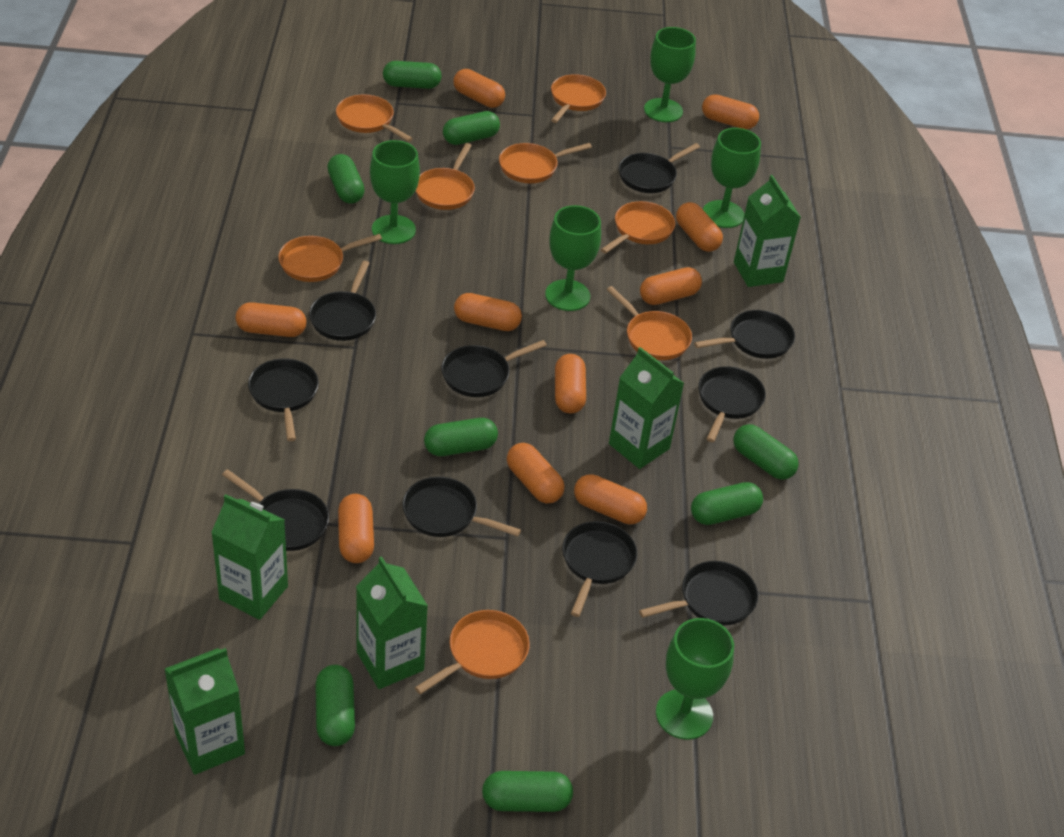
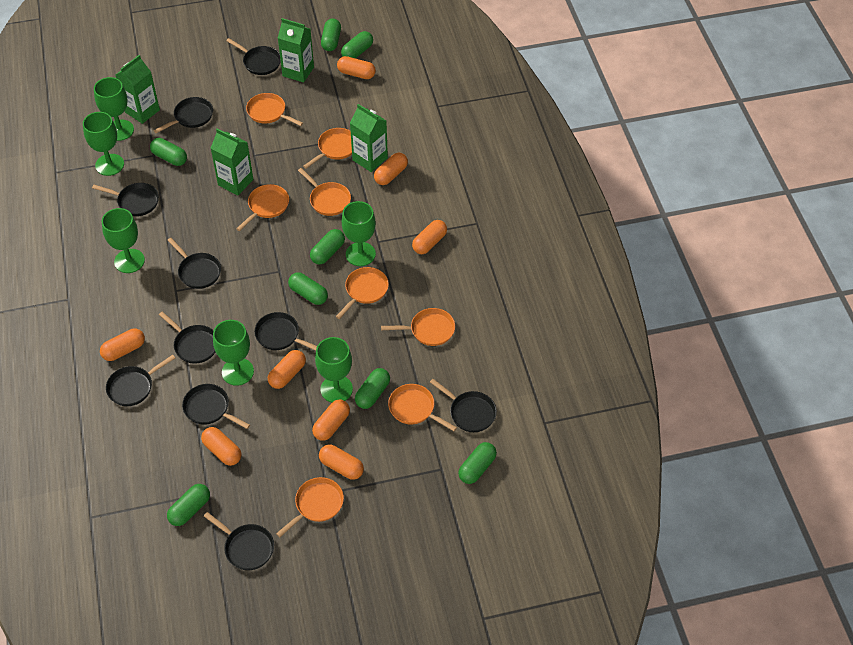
green carton: [165,648,245,775] [211,494,288,620] [356,556,428,689] [609,347,684,469] [734,175,801,287] = 5 -> [116,55,160,124] [211,128,253,196] [278,18,314,83] [350,104,388,172] = 4
green goblet: [370,140,420,244] [545,205,601,311] [644,27,696,122] [656,618,734,740] [703,128,761,228] = 5 -> [83,112,124,176] [94,77,134,141] [102,208,145,273] [213,320,254,386] [315,337,353,403] [342,201,376,266] = 6
orange capsule: [236,302,306,337] [338,494,374,563] [453,69,505,108] [454,293,522,331] [507,443,565,504] [555,354,586,413] [574,474,647,524] [640,267,702,305] [676,202,723,252] [702,94,759,129] = 10 -> [100,328,145,361] [201,427,241,466] [268,350,306,389] [312,400,350,441] [319,444,364,480] [337,56,376,79] [374,153,408,185] [412,220,447,254] = 8

